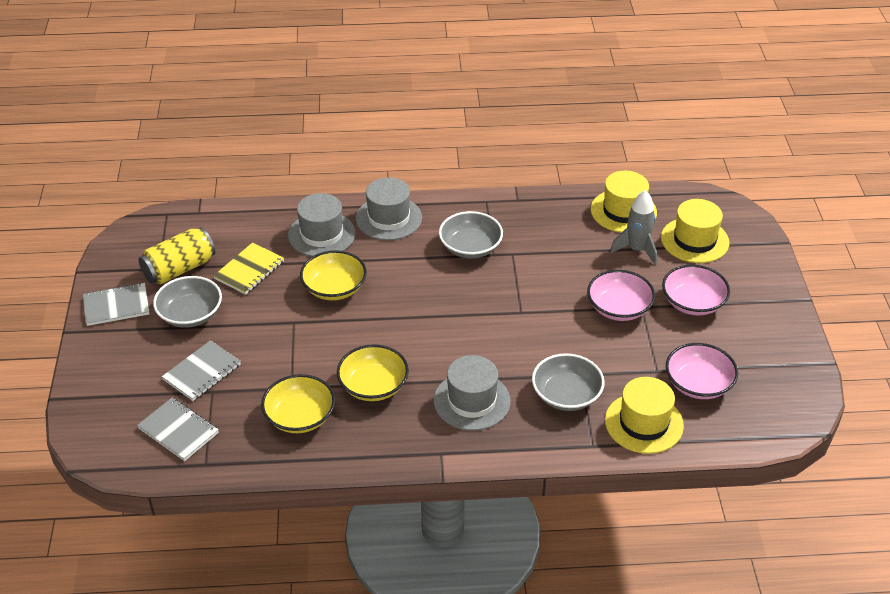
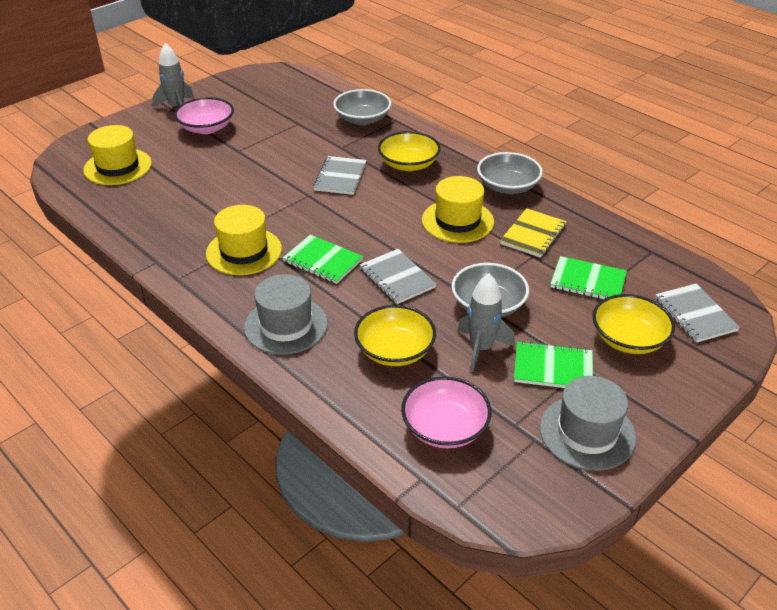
green notebook: none = 0 -> [283,235,363,284] [514,341,593,388] [550,256,627,299] = 3
grey hat: [288,193,356,257] [356,177,422,240] [434,355,511,431] = 3 -> [244,274,328,355] [540,376,636,471] = 2
grey rocket: [610,190,657,265] = 1 -> [153,43,194,107] [457,274,515,372] = 2
pink bowl: [587,270,655,321] [662,265,730,316] [666,343,738,399] = 3 -> [174,97,234,134] [401,376,492,448] = 2
yellow can: [138,227,215,284] = 1 -> none = 0

